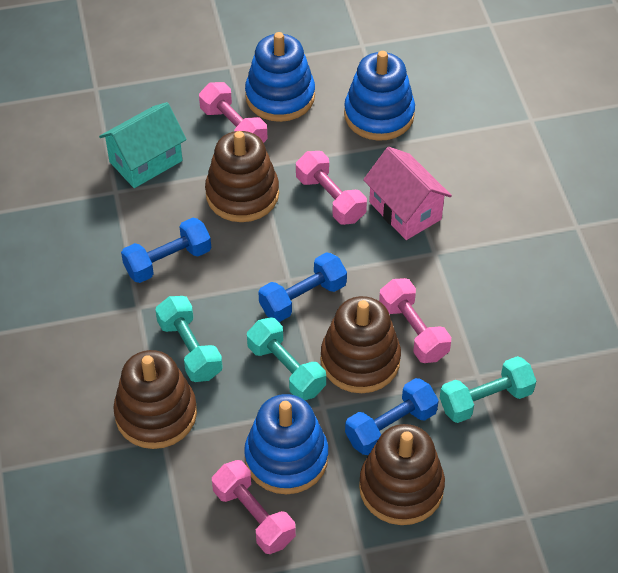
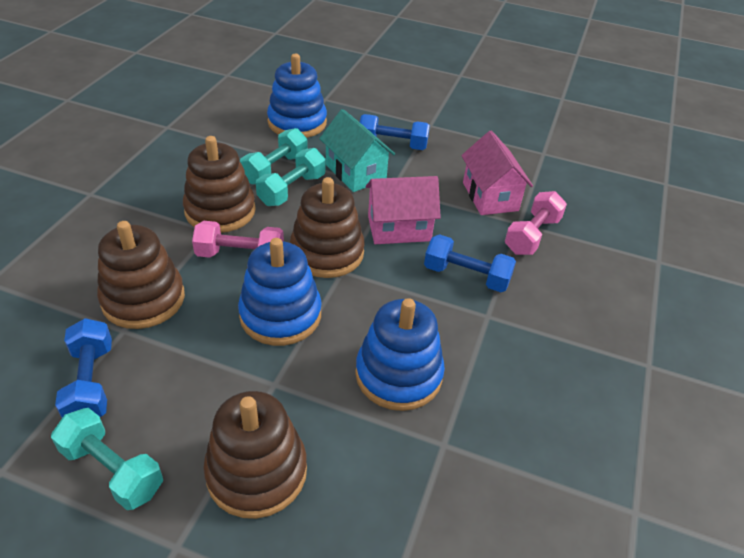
pink dumbbell: [199,82,267,143] [212,460,296,554] [296,151,367,225] [379,278,451,363] = 4 -> [192,221,284,258] [505,191,567,255] = 2
pink house: [363,147,452,240] = 1 -> [366,176,441,244] [461,131,533,215] = 2

